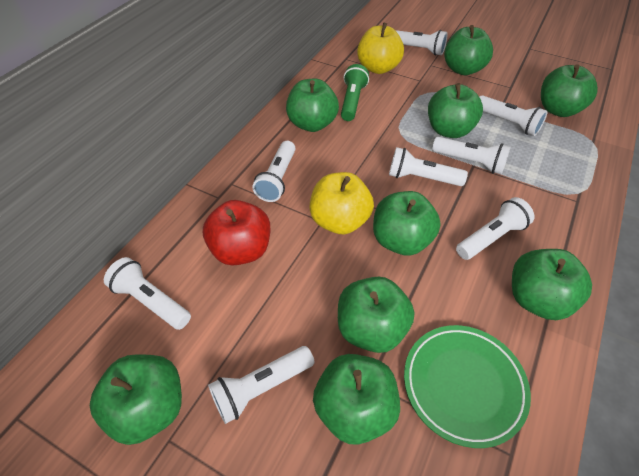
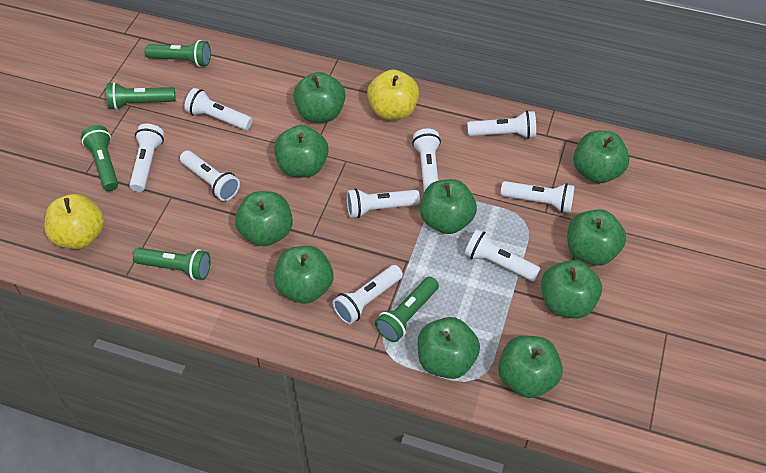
green apple: [90,354,182,445] [286,79,339,132] [313,354,400,445] [338,277,414,353] [373,191,441,256] [428,83,483,138] [444,25,493,75] [512,249,592,320] [541,64,598,117] = 9 -> [235,191,293,246] [274,125,329,177] [274,246,333,304] [293,72,346,123] [417,317,480,379] [420,179,477,234] [498,336,563,398] [541,260,602,319] [567,209,626,266] [573,131,629,183] = 10
green flashlight: [341,64,369,121] = 1 -> [81,125,118,191] [106,82,175,110] [133,248,211,280] [144,40,211,67] [375,277,439,342] = 5
green plate: [404,325,531,448] = 1 -> none = 0
red apple: [203,200,270,265] = 1 -> none = 0
white flashlight: [104,257,191,330] [208,346,315,424] [252,141,296,202] [389,147,468,186] [395,30,448,55] [432,137,511,174] [456,197,534,260] [479,95,547,136] = 8 -> [129,124,164,192] [180,151,240,201] [184,88,252,130] [333,265,403,324] [347,188,420,218] [412,129,441,191] [464,229,541,281] [467,110,536,139] [501,181,575,213] = 9

